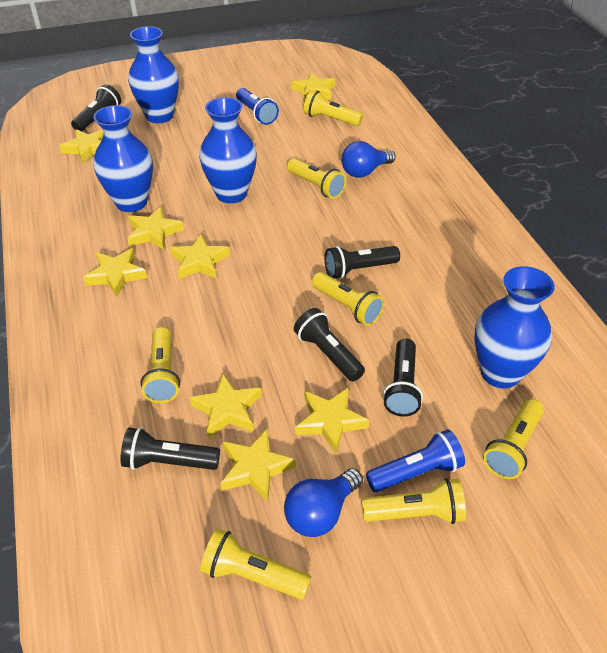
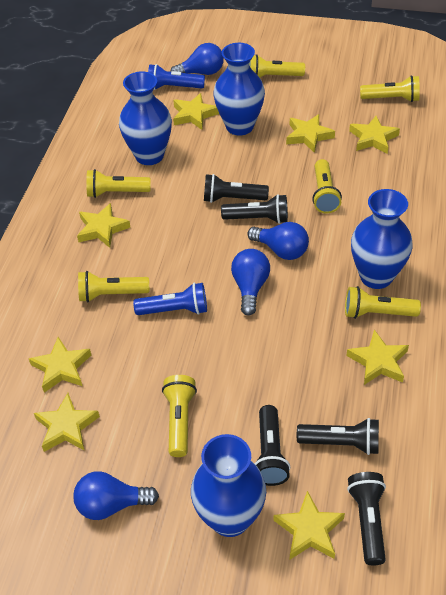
blue light bulb: [284,468,363,537] [342,141,396,178] = 2 -> [73,471,159,520] [170,43,224,75] [231,249,270,316] [247,222,309,260] = 4

